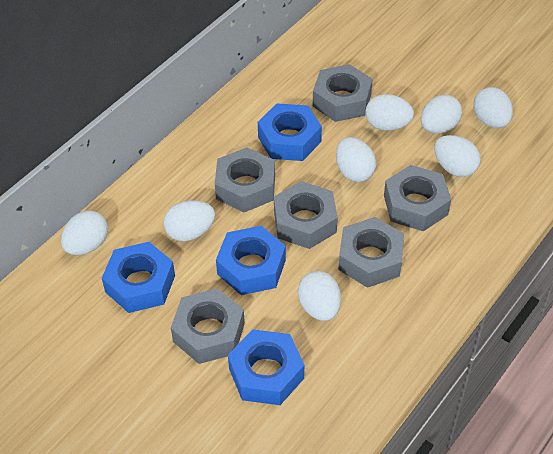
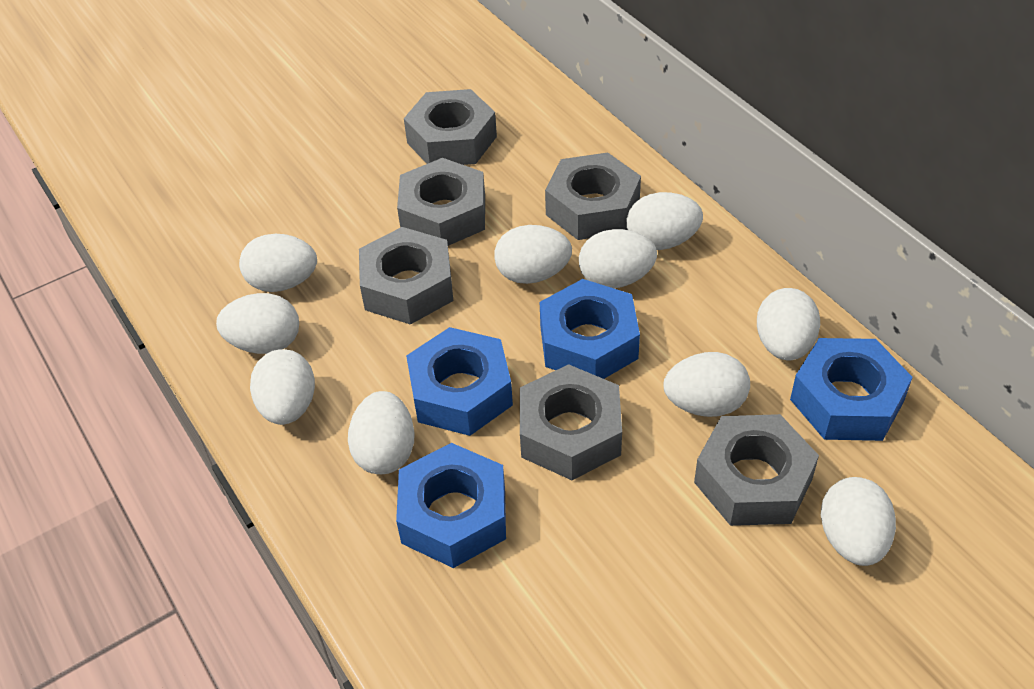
white egg: [61,210,108,255] [163,200,215,242] [298,271,341,321] [336,137,376,182] [366,94,414,131] [421,95,462,134] [434,135,481,177] [473,87,513,128] = 8 -> [216,293,299,354] [239,234,317,292] [250,349,315,425] [348,391,415,474] [494,225,572,284] [579,229,657,288] [627,192,703,250] [663,352,750,417] [757,288,820,360] [821,477,896,566] = 10

